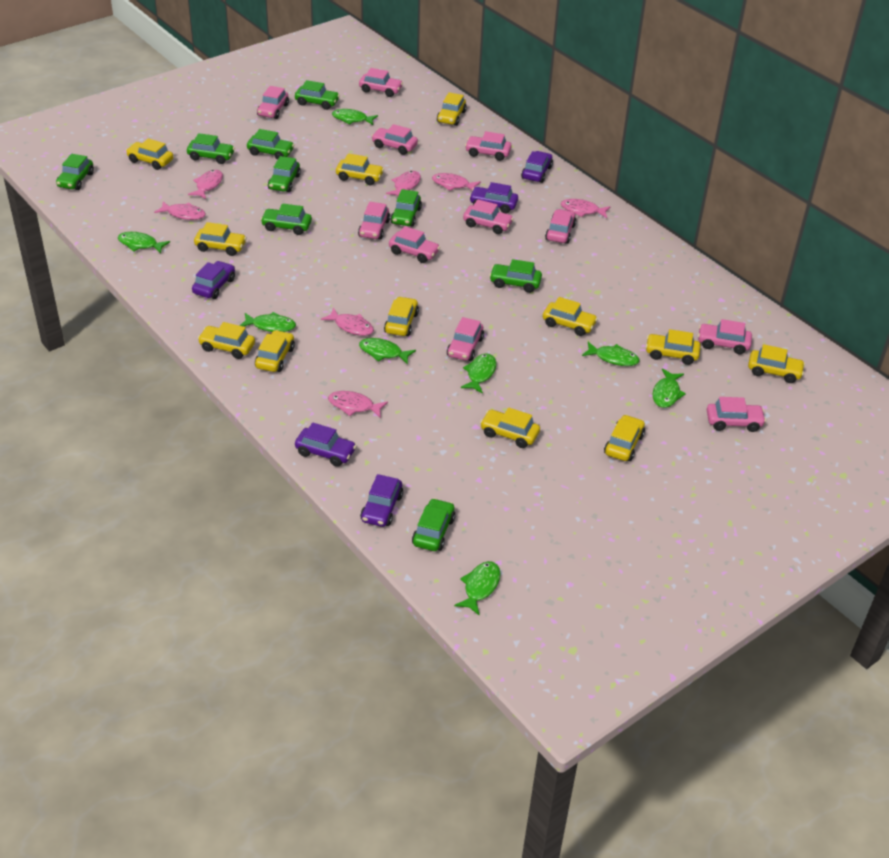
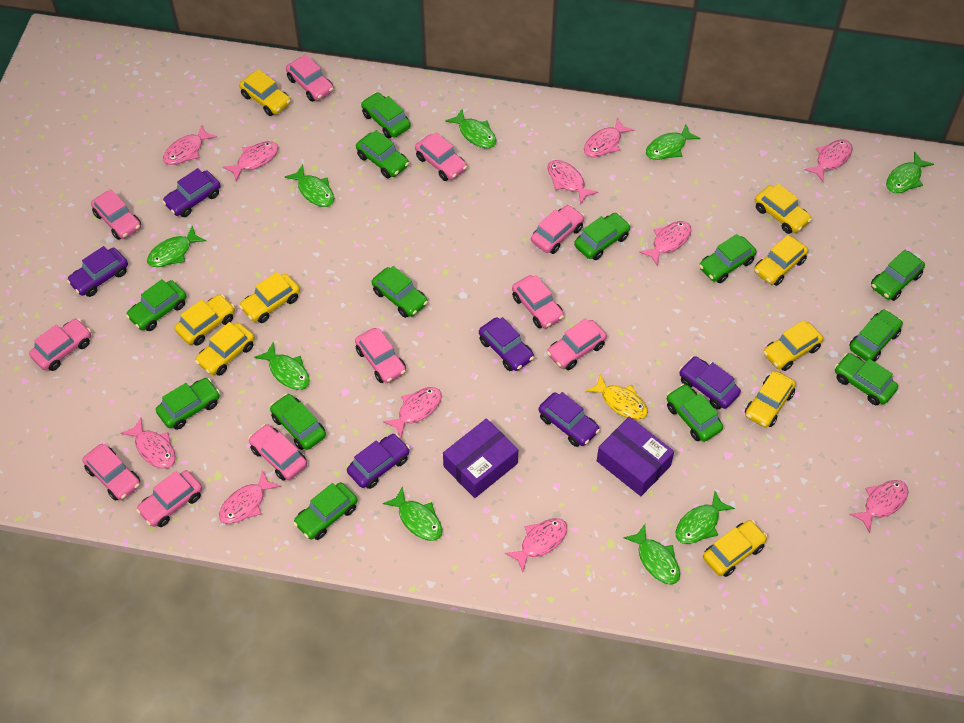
green car: [56,154,94,190] [187,133,235,164] [247,129,294,160] [260,203,312,235] [268,156,301,192] [295,80,340,110] [390,189,422,227] [412,498,455,551] [489,259,542,293] = 9 -> [126,279,187,331] [156,378,220,430] [270,393,326,450] [293,482,358,540] [356,130,409,178] [361,92,411,138] [372,266,428,318] [574,213,631,260] [667,384,723,442] [699,234,757,283] [835,353,898,405] [849,309,903,362] [871,250,925,301] = 13
green fish: [118,232,170,254] [240,312,296,332] [332,109,378,125] [359,338,416,365] [454,561,501,616] [461,353,496,394] [582,342,640,366] [653,369,686,408] = 8 -> [147,226,206,267] [254,342,310,390] [285,164,334,207] [383,487,442,541] [445,109,496,148] [623,524,680,585] [646,124,700,160] [676,491,735,544] [886,151,934,193] = 9
pink fish: [154,201,206,220] [188,170,223,199] [321,308,374,336] [328,391,388,418] [386,171,421,196] [432,173,481,191] [561,199,611,218] = 7 -> [120,418,176,469] [163,124,217,165] [219,470,281,524] [223,141,278,182] [383,387,442,437] [505,518,567,572] [547,160,599,204] [584,117,634,157] [639,221,692,267] [804,140,853,182] [849,480,908,533] = 11
purple box: none = 0 -> [443,418,518,498] [597,417,674,496] = 2
purple car: [192,261,235,299] [295,422,356,467] [360,474,403,527] [469,182,518,214] [521,151,553,183] = 5 -> [67,246,128,297] [162,168,221,217] [347,434,410,489] [479,317,534,371] [539,392,600,447] [679,356,741,409] = 6
yellow car: [126,138,173,170] [194,222,247,256] [198,322,255,359] [255,330,295,372] [336,153,384,185] [384,296,419,336] [437,92,467,126] [480,407,540,448] [543,297,598,336] [604,415,645,461] [645,329,701,365] [748,344,805,383] = 12 -> [174,294,235,346] [195,322,255,376] [239,69,291,116] [239,272,300,323] [703,520,768,577] [745,371,796,428] [754,235,808,286] [755,184,812,234] [763,320,823,371] = 9
yellow fish: none = 0 -> [585,373,648,420] = 1

